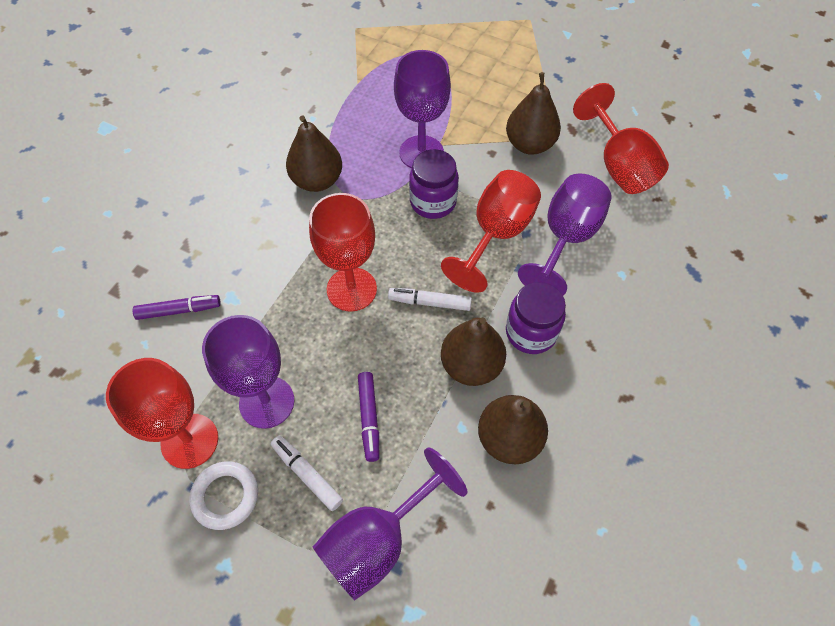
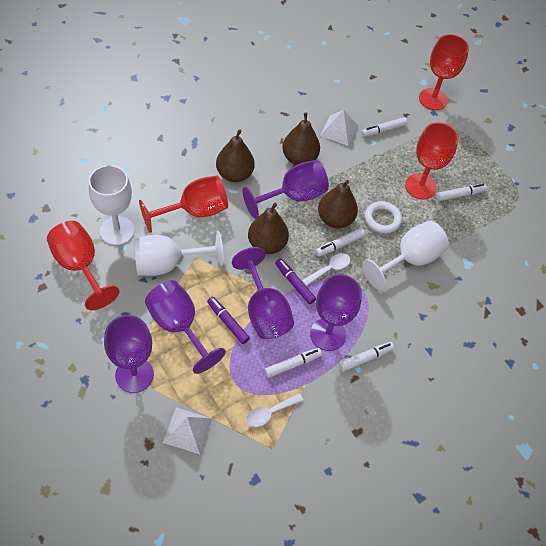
purple goblet: [202,315,294,429] [313,447,468,600] [394,50,451,169] [518,174,611,296] = 4 -> [104,315,154,393] [145,280,226,374] [232,247,294,339] [243,160,329,219] [310,274,362,351] = 5
purple jar: [409,149,459,219] [506,282,566,354] = 2 -> none = 0
white goblet: none = 0 -> [89,165,135,245] [133,231,223,276] [362,221,449,291] = 3
white marker: [271,436,343,511] [388,288,472,311] = 2 -> [264,348,322,378] [316,228,365,257] [339,342,394,372] [361,117,408,137] [437,184,487,201] = 5
white pyramid: none = 0 -> [163,407,213,454] [320,110,358,146] = 2
white spoon: none = 0 -> [246,394,303,427] [302,253,351,286] = 2

